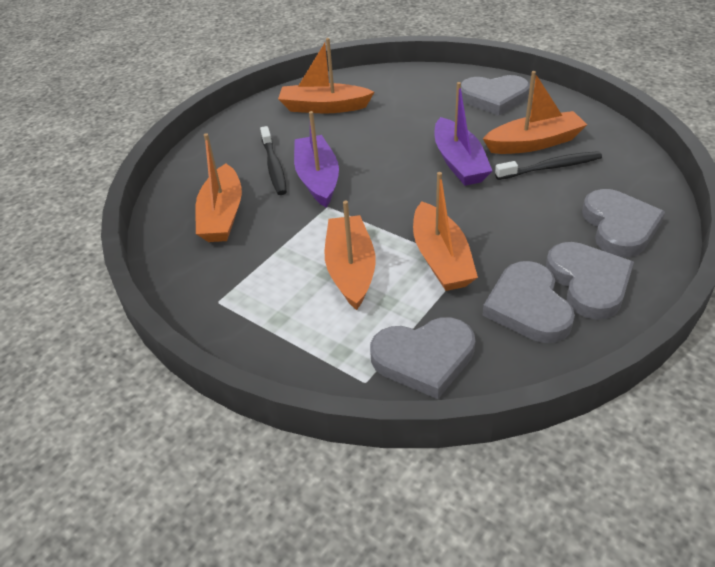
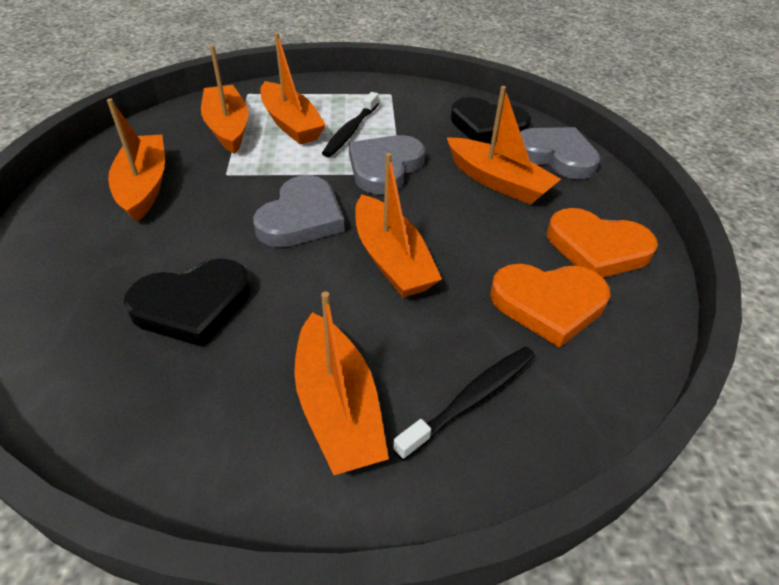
black heart: none = 0 -> [124,258,250,347] [450,97,531,143] = 2
grey heart: [370,317,475,399] [461,75,530,116] [482,261,575,343] [546,242,634,320] [582,189,665,257] = 5 -> [253,175,345,247] [349,135,425,194] [520,127,600,179] = 3
orange boat: [195,133,242,242] [278,38,374,113] [325,201,376,310] [413,172,478,291] [483,71,587,154] = 5 -> [107,99,165,222] [201,45,248,154] [260,33,326,145] [294,292,389,475] [355,153,442,298] [447,86,561,205] = 6
orange heart: none = 0 -> [490,264,610,348] [547,208,658,278] = 2
purple boat: [294,111,339,208] [435,82,492,186] = 2 -> none = 0

